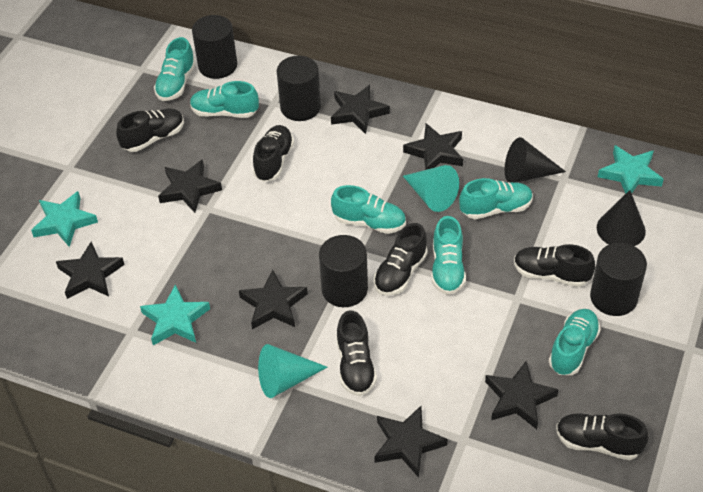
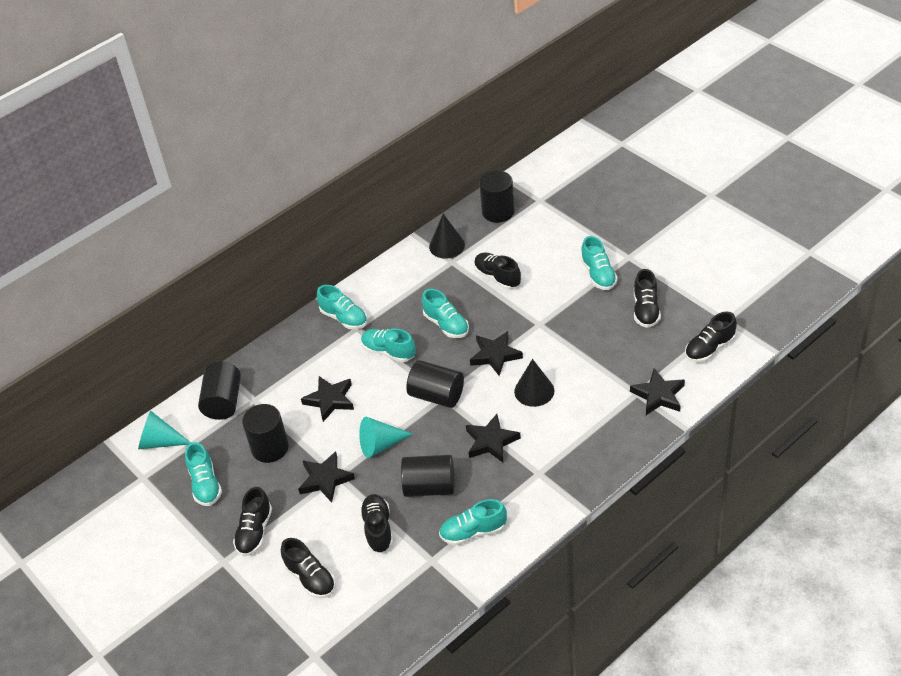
black cylinder: [192,15,237,79] [277,56,321,121] [319,235,368,307] [590,243,647,316] = 4 -> [198,361,241,420] [242,404,289,463] [401,455,455,497] [406,360,464,408] [479,170,514,223] = 5
black star: [56,242,125,299] [158,159,222,213] [239,270,308,329] [331,85,390,134] [374,406,448,478] [403,123,463,170] [485,361,559,429] = 7 -> [298,451,355,502] [301,376,354,422] [466,414,521,462] [470,331,523,376] [630,369,685,415] = 5
turquoise star: [31,191,98,247] [140,285,210,345] [598,145,664,194] = 3 -> none = 0

